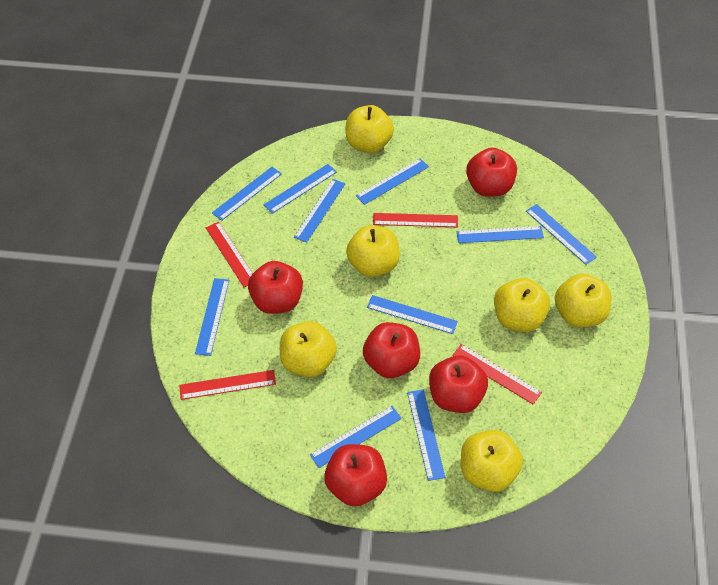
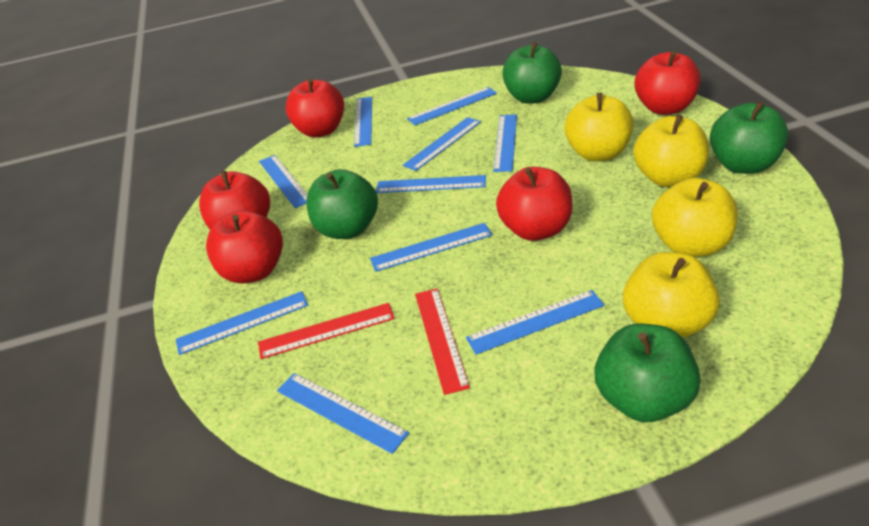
green apple: none = 0 -> [306,169,378,239] [502,42,562,104] [594,324,701,422] [710,101,788,174] = 4
red ruler: [179,370,276,400] [206,222,253,287] [373,213,458,227] [452,344,542,405] = 4 -> [258,303,395,359] [415,288,470,395] = 2
yellow apple: [280,321,337,377] [345,105,394,153] [346,225,400,277] [461,430,523,492] [494,278,550,332] [555,274,611,327] = 6 -> [564,93,634,161] [623,252,720,338] [633,115,709,187] [652,178,738,257] = 4

